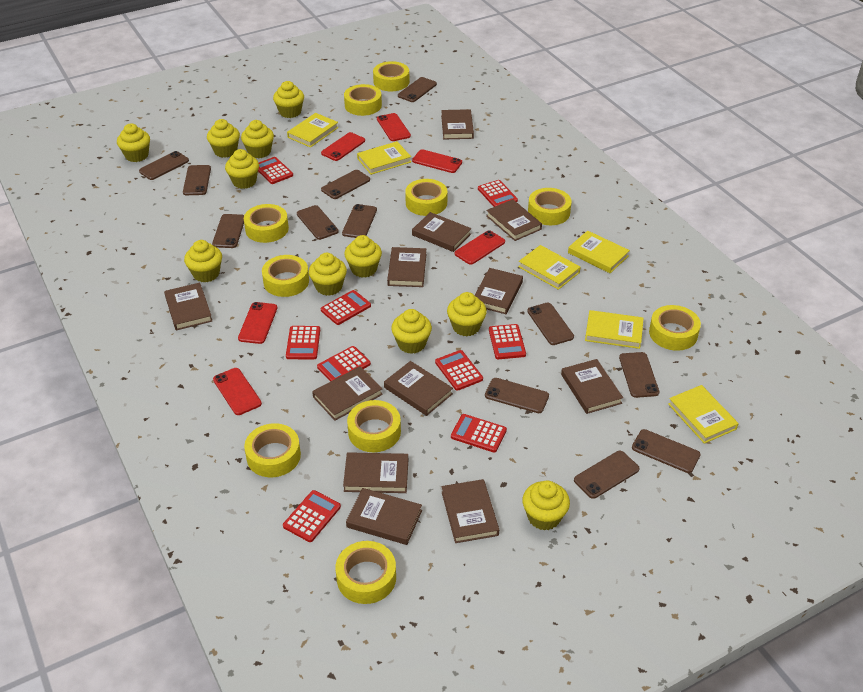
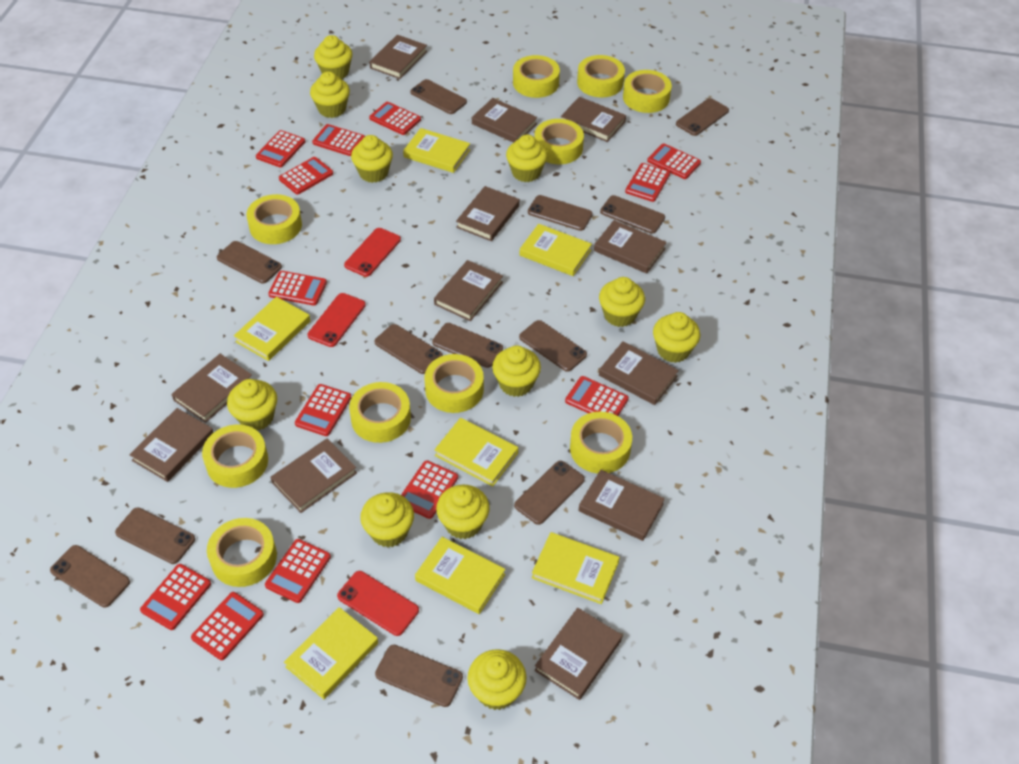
red calculator: [258,157,293,184] [283,490,341,542] [286,326,320,359] [317,346,371,382] [321,290,371,325] [435,350,483,391] [451,414,507,452] [478,180,518,207] [489,324,526,359] = 9 -> [140,564,211,630] [191,592,264,660] [256,130,305,167] [265,539,331,603] [268,271,327,306] [279,157,333,195] [295,384,352,436] [312,124,365,156] [369,102,421,135] [401,460,458,519] [565,376,629,416] [625,163,670,202] [647,143,701,179] = 13
red phone: [213,368,262,415] [238,302,277,344] [321,132,365,161] [377,113,411,141] [412,149,462,173] [455,230,505,265] = 6 -> [308,293,366,347] [337,571,419,636] [344,228,401,277] = 3
yellow book: [287,113,339,147] [357,141,411,175] [518,245,581,290] [568,231,630,273] [585,310,644,349] [668,385,739,444] = 6 -> [234,297,310,361] [284,607,378,699] [403,128,470,173] [415,537,505,614] [434,418,518,486] [520,224,592,276] [532,532,620,604] = 7

